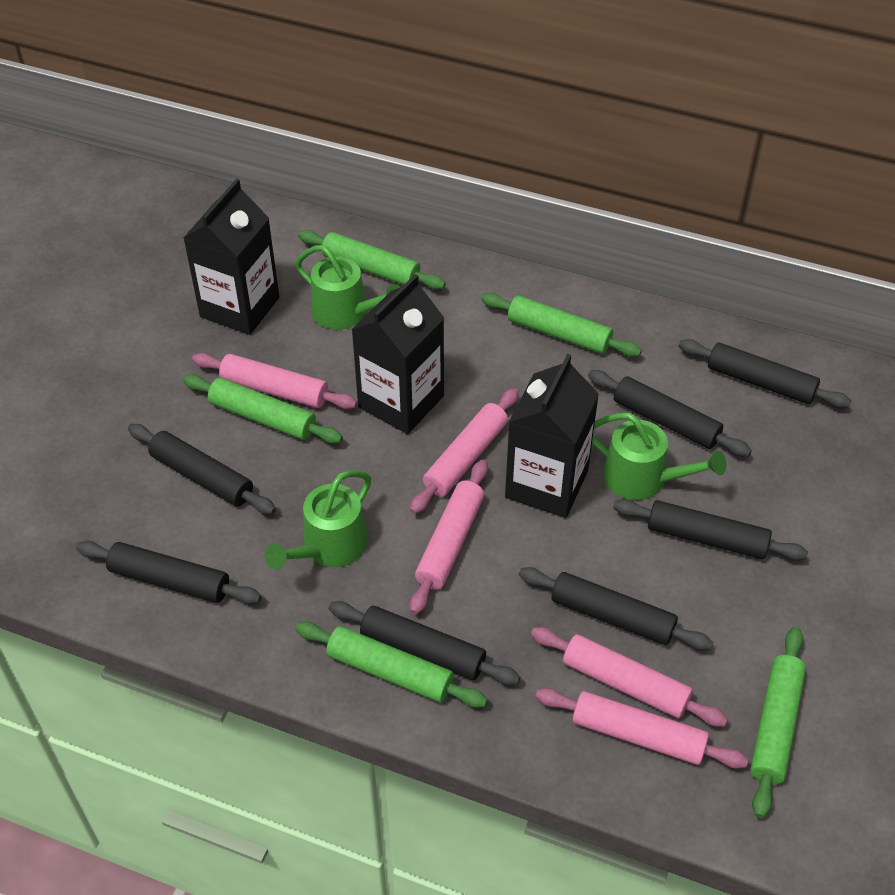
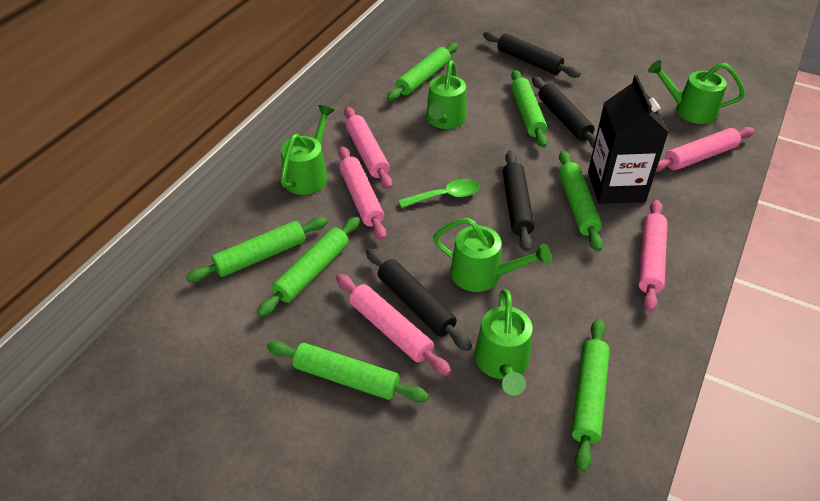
black carton: [183,179,279,335] [351,274,444,434] [505,354,599,518] = 3 -> [588,75,669,204] = 1
black rolling pin: [76,541,261,604] [128,424,276,514] [329,601,520,685] [519,567,713,650] [588,370,752,457] [613,499,808,561] [679,339,851,408] = 7 -> [366,248,472,351] [483,31,581,78] [503,150,535,252] [532,76,596,148] = 4
green rolling pin: [183,374,343,444] [295,621,488,708] [298,230,446,290] [481,293,642,357] [750,627,806,818] = 5 -> [186,217,328,282] [257,217,360,317] [267,341,429,402] [387,43,458,101] [511,70,548,148] [559,151,603,251] [571,319,610,472] = 7
green spoon: none = 0 -> [398,179,480,208] = 1
green watering can: [265,470,371,570] [295,245,400,330] [592,413,727,500] = 3 -> [281,105,335,195] [426,60,467,129] [433,218,552,292] [475,289,532,395] [648,60,745,124] = 5

